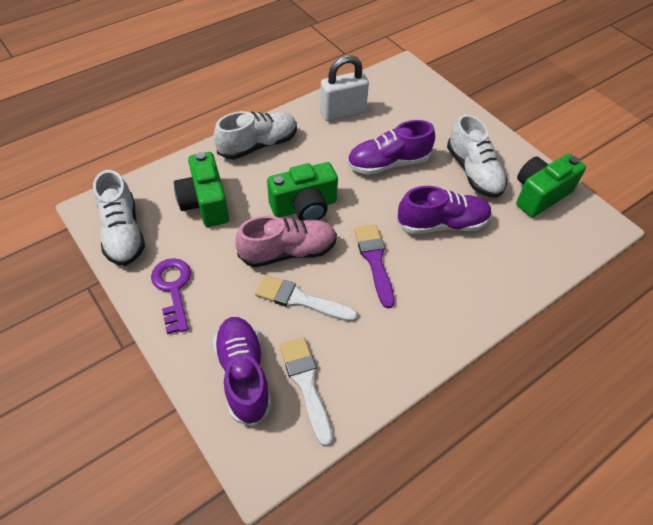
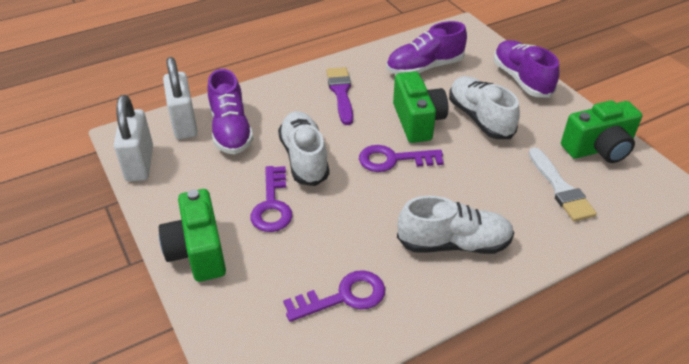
pink shoe: [235,216,337,267] = 1 -> none = 0
purple key: [151,258,191,334] = 1 -> [250,166,293,232] [283,270,385,322] [359,145,444,172] = 3
white brush: [255,275,358,322] [280,337,333,446] = 2 -> [528,148,597,221] = 1
white padlock: [320,55,369,121] = 1 -> [114,95,153,182] [163,57,198,139] = 2

